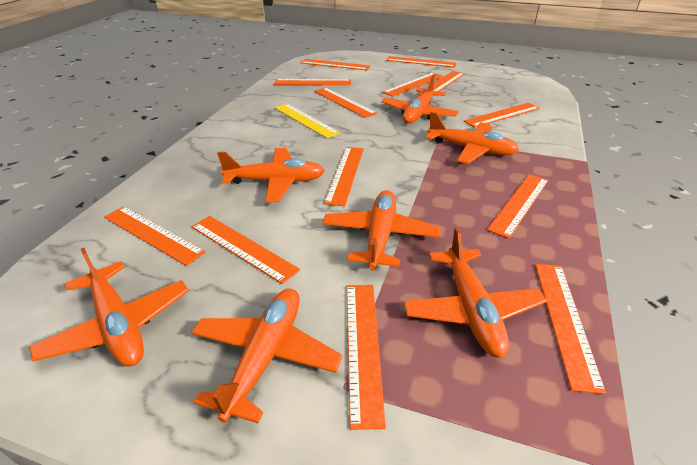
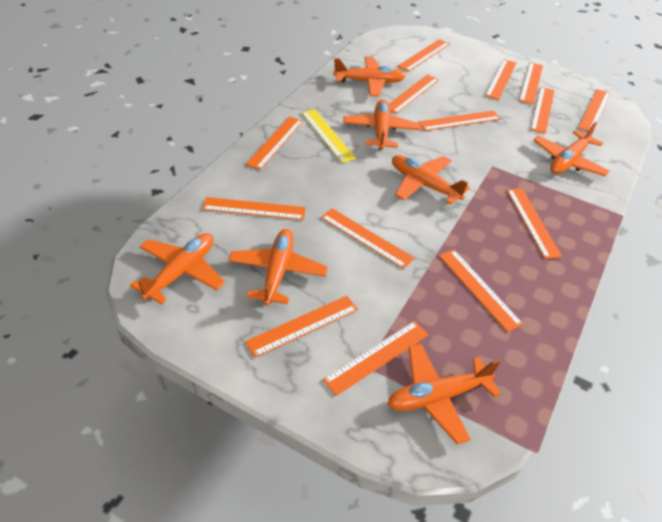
orange ruler: [104,206,206,266] [191,216,300,284] [274,79,351,85] [301,59,370,70] [314,87,377,118] [324,147,364,206] [347,285,386,430] [383,73,443,97] [386,56,456,68] [417,71,465,95] [464,103,540,128] [487,174,549,239] [535,264,606,394] = 13 -> [202,197,306,220] [245,296,358,358] [246,116,303,170] [321,208,414,269] [322,321,429,396] [389,75,439,114] [397,39,450,72] [419,110,500,131] [439,249,523,332] [485,59,517,100] [507,188,562,259] [519,62,543,104] [531,87,555,134] [578,89,611,133] = 14

